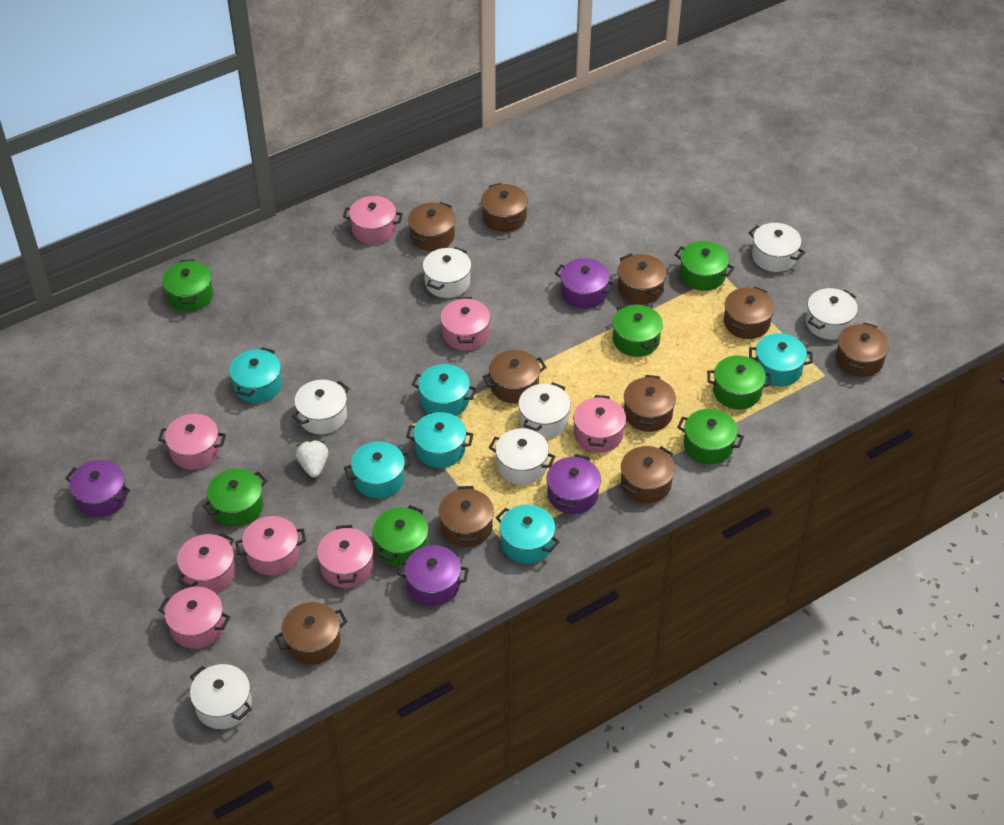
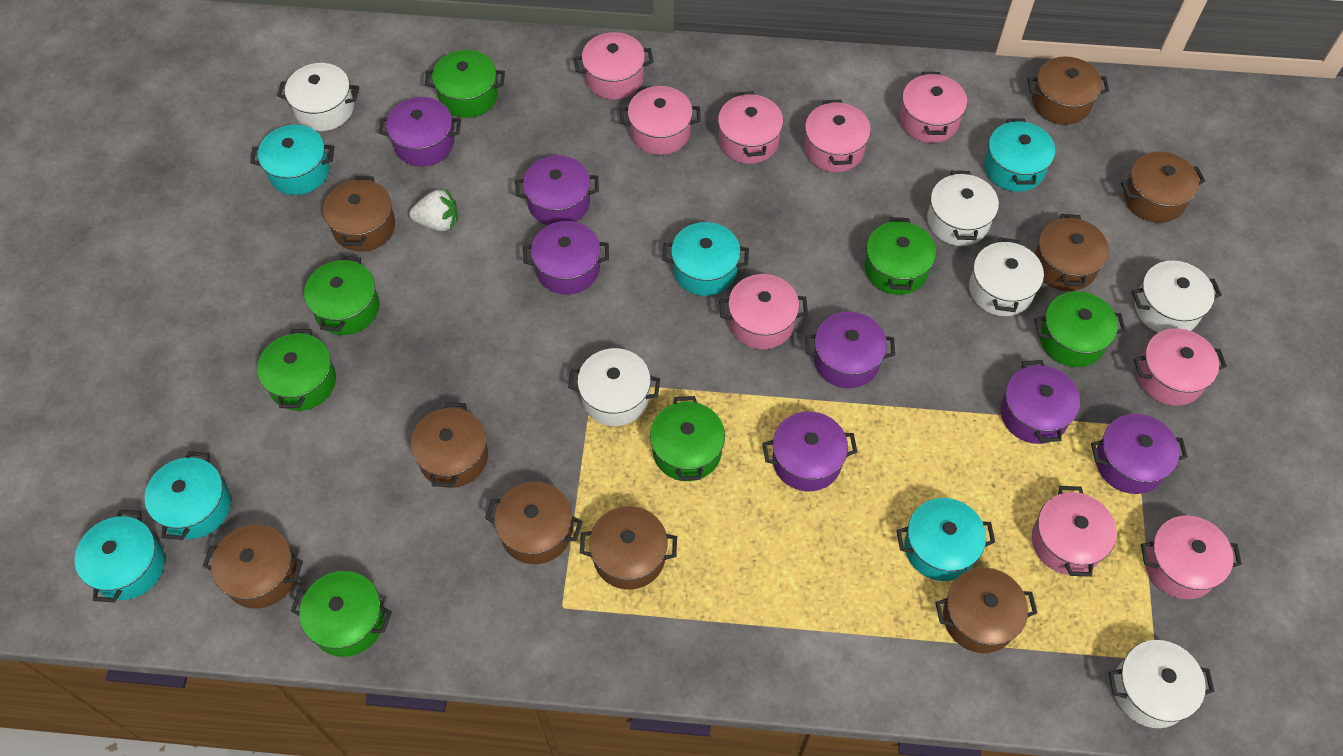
brown pot: [275,602,348,665] [408,202,456,251] [439,486,494,547] [481,183,528,232] [483,350,547,403] [618,254,667,304] [621,446,675,503] [624,375,676,432] [724,286,775,339] [836,323,889,377] = 10 -> [203,524,303,609] [323,176,395,252] [411,402,488,488] [485,482,582,564] [580,506,677,590] [936,568,1037,653] [1028,56,1109,125] [1034,214,1109,291] [1121,151,1205,223] = 9
pink pot: [158,414,226,470] [158,587,230,649] [177,532,235,593] [235,516,306,576] [317,525,373,588] [343,196,403,244] [440,297,491,350] [573,395,626,453] = 8 -> [574,32,653,100] [620,86,701,155] [718,91,783,164] [719,274,808,349] [804,100,871,172] [900,72,967,143] [1032,486,1117,577] [1134,328,1227,406] [1141,515,1242,599] = 9
purple pot: [65,460,130,517] [397,545,469,606] [547,454,601,514] [555,258,615,309] = 4 -> [379,97,461,166] [515,155,599,225] [523,221,609,295] [762,411,857,491] [805,311,895,388] [1000,360,1080,444] [1091,414,1188,494] = 7
white pot: [190,664,252,729] [292,380,350,434] [423,247,471,298] [489,428,556,485] [518,382,571,439] [749,223,805,272] [806,288,858,340] = 7 -> [277,63,359,131] [568,348,660,426] [927,171,999,246] [969,237,1044,316] [1109,640,1215,728] [1132,261,1222,333] = 6

